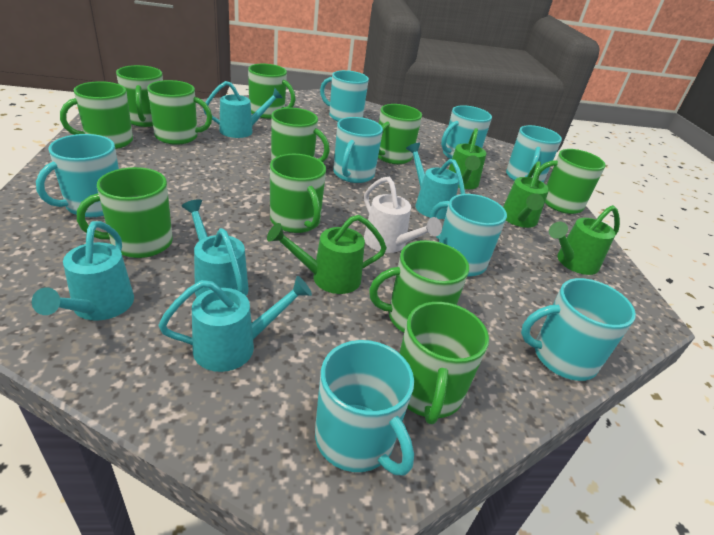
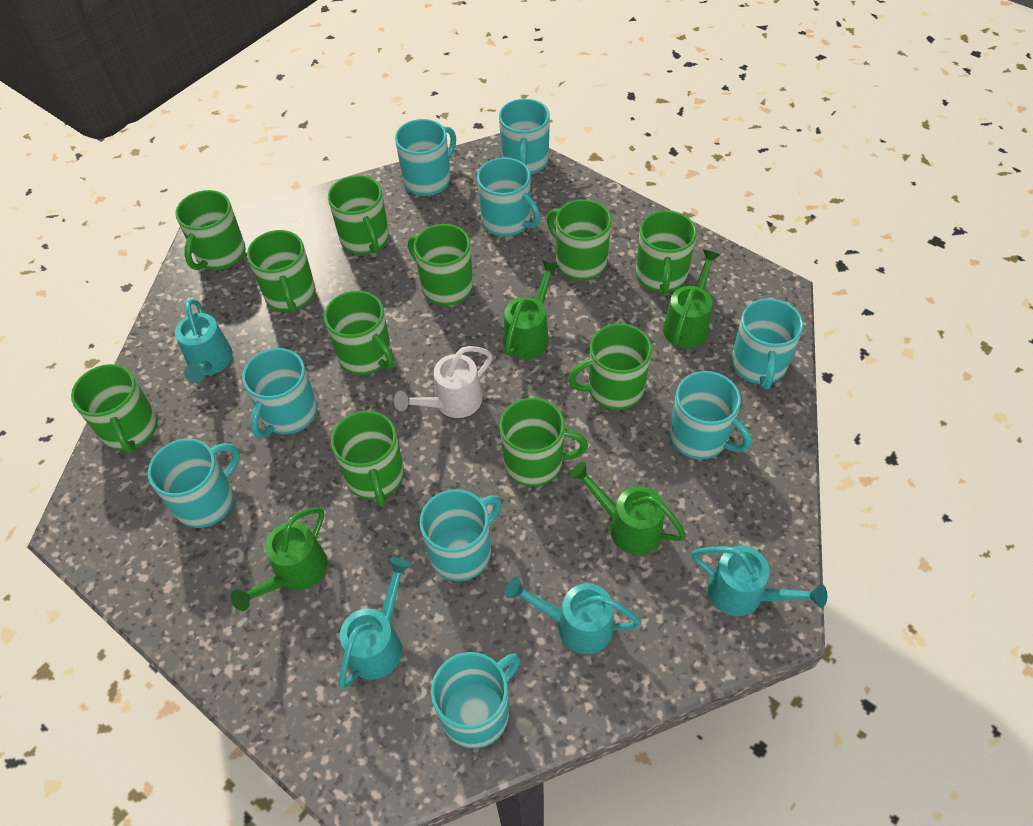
turquoise mug: [36,134,119,217] [315,340,414,475] [320,70,369,121] [333,117,383,183] [430,194,507,277] [441,105,492,159] [506,125,562,182] [521,278,636,381] = 8 -> [148,439,240,528] [242,348,317,438] [395,119,456,196] [420,490,501,581] [431,652,520,749] [477,157,540,237] [499,99,550,175] [669,371,751,460] [732,298,803,389] = 9
turquoise watering can: [32,221,134,321] [159,276,312,372] [182,199,249,298] [203,81,283,138] [406,143,465,219] = 5 -> [175,299,233,383] [339,557,411,689] [505,577,641,654] [692,546,827,616] = 4

